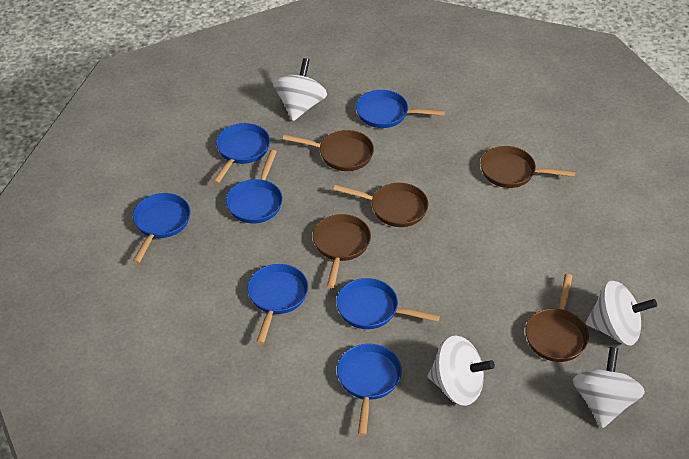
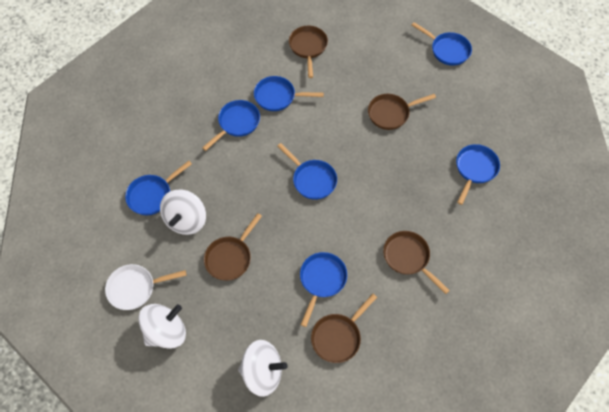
white pan: none = 0 -> [105,264,186,310] = 1
white spinning top: [273,58,327,121] [427,336,495,406] [573,347,645,428] [585,281,657,346] = 4 -> [138,304,186,349] [160,189,206,235] [238,340,288,397] = 3

